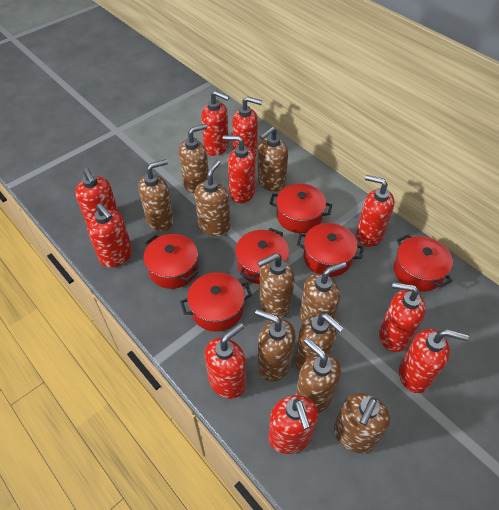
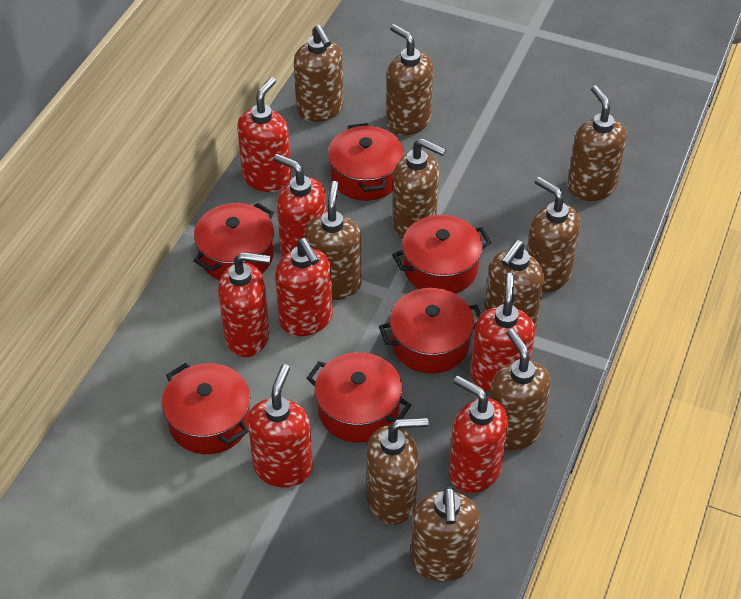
red soap dispenser: [75,168,119,226] [87,203,133,268] [201,90,230,156] [205,323,246,399] [223,135,255,204] [232,96,262,156] [268,395,318,454] [356,175,394,247] [379,282,426,352] [399,329,469,393] = 10 -> [218,252,270,357] [237,77,291,192] [248,364,313,488] [274,154,326,258] [275,238,333,336] [449,376,508,493] [470,273,535,392] = 7

